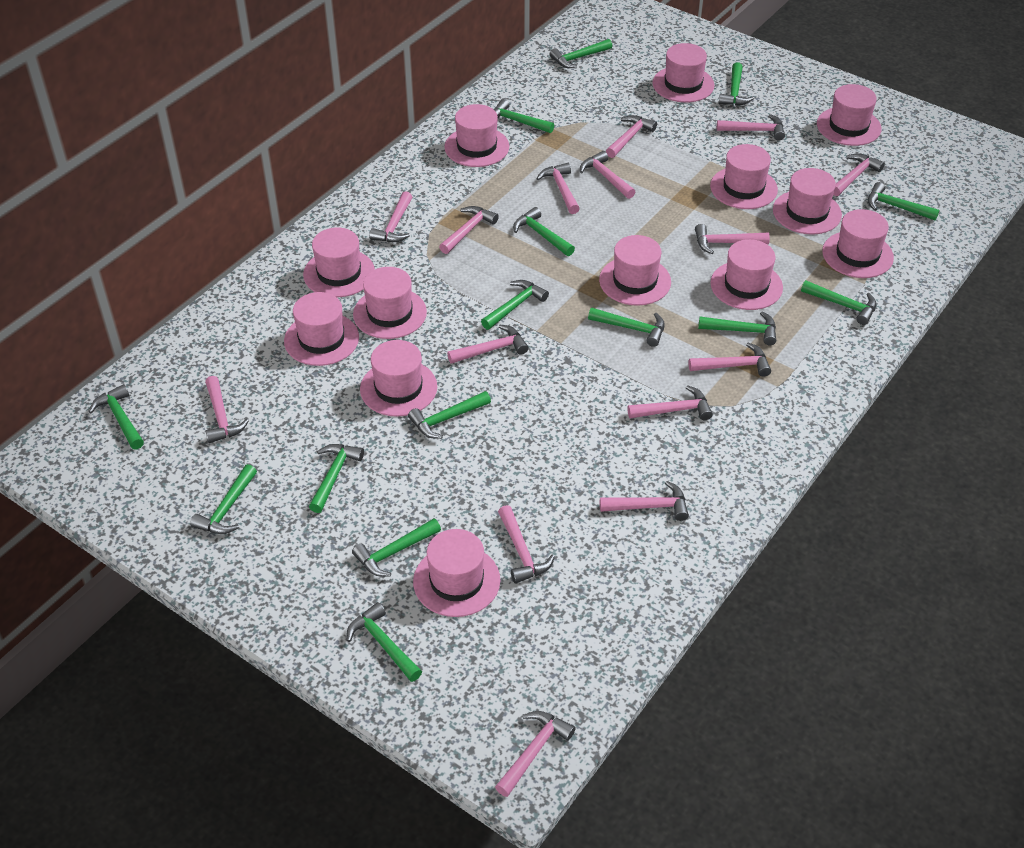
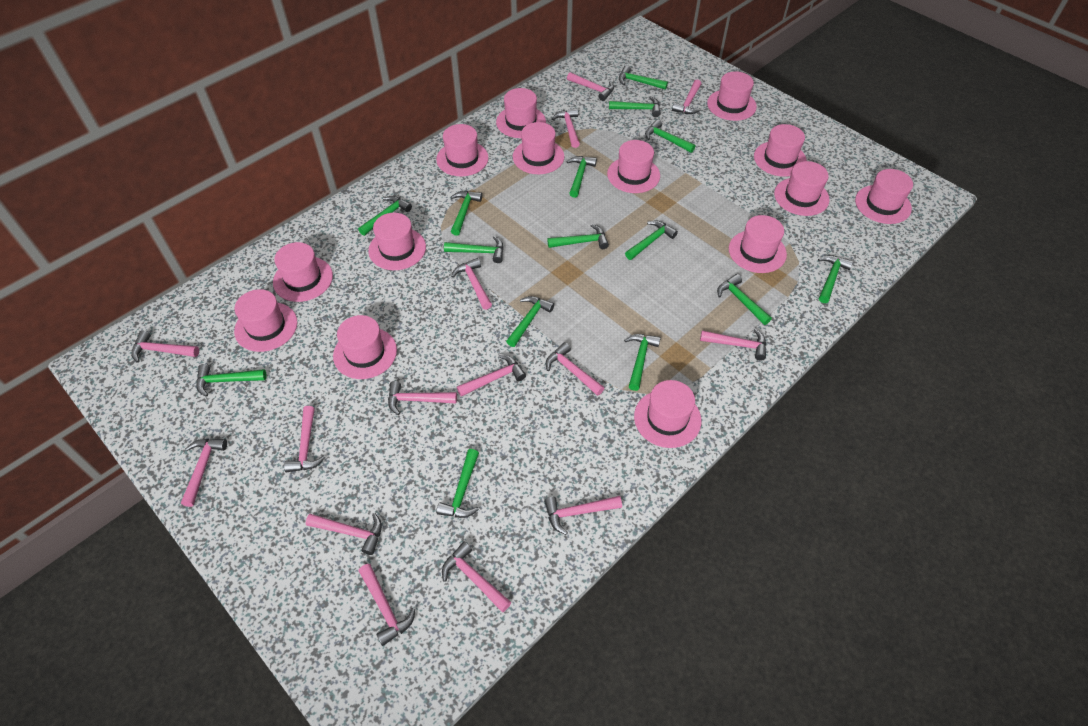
pink hat: [284,292,359,366] [303,227,375,297] [353,267,427,339] [360,340,437,417] [413,529,500,617] [444,104,509,167] [599,235,671,306] [652,43,714,103] [710,144,778,209] [710,239,783,310] [773,168,842,234] [817,84,881,146] [822,209,894,278] = 13 -> [234,289,297,352] [273,242,333,302] [333,315,397,379] [368,213,426,270] [436,124,489,176] [496,88,546,138] [513,122,564,174] [607,140,660,193] [634,380,701,448] [707,71,757,121] [729,215,787,273] [754,124,807,177] [774,161,830,216] [855,169,913,224] = 14

